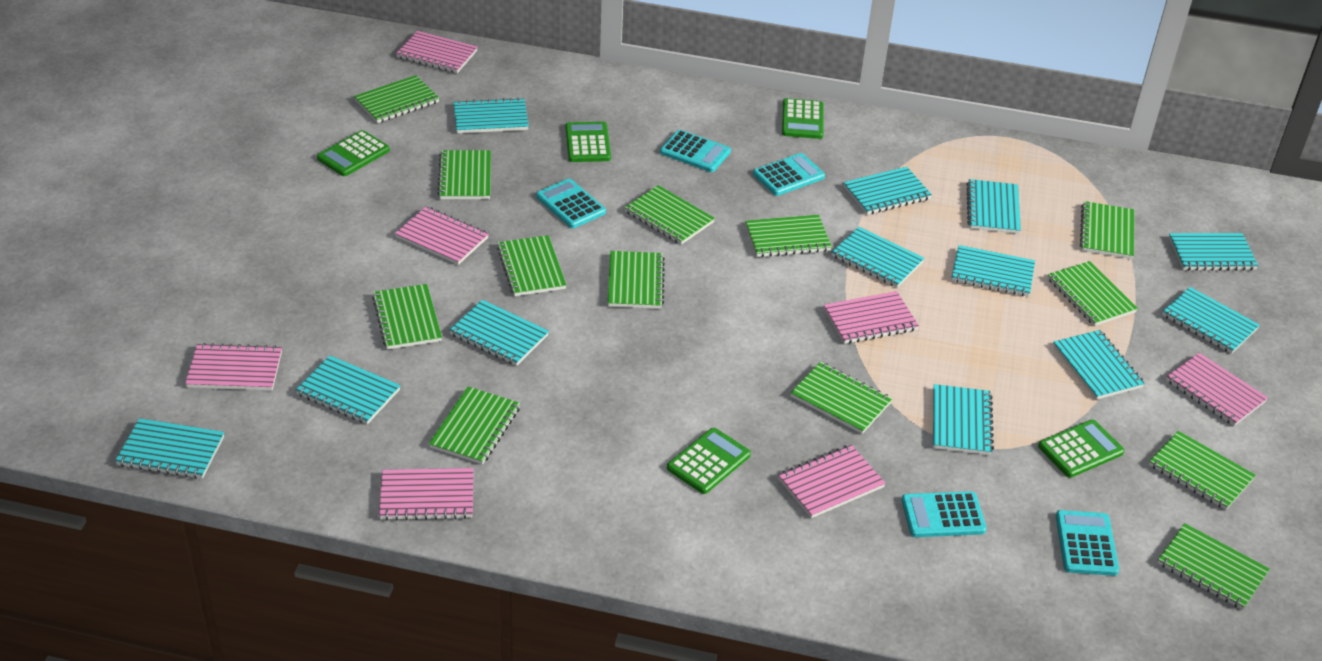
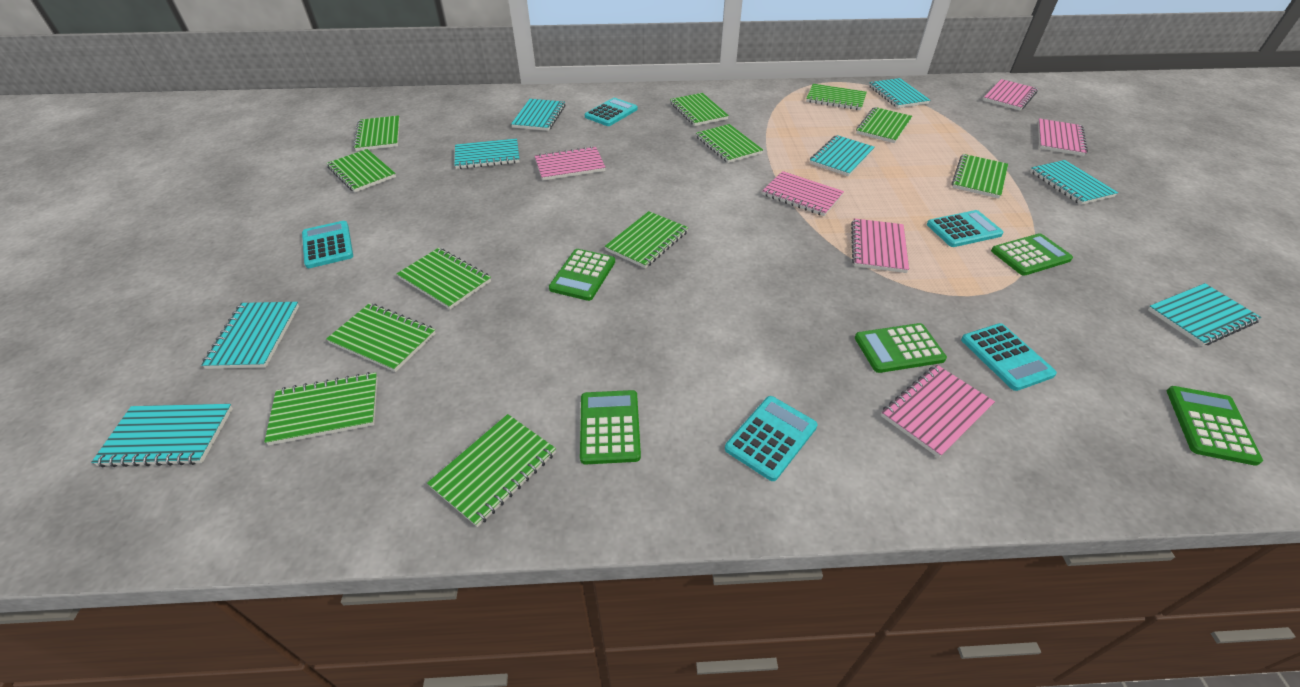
green notebook: [354,75,439,123] [372,284,442,350] [429,387,520,465] [437,150,491,199] [497,235,566,296] [608,251,665,309] [625,185,715,245] [745,215,832,257] [790,362,892,434] [1048,261,1138,326] [1080,201,1134,259] [1149,431,1256,510] [1157,523,1270,610] = 13 -> [264,372,378,445] [326,149,396,192] [326,303,436,372] [353,115,400,151] [397,248,491,310] [427,414,556,527] [605,211,688,268] [670,93,729,126] [696,124,763,163] [806,84,867,110] [856,107,912,143] [952,154,1008,199] = 12
pink notebook: [185,343,282,391] [379,468,474,520] [395,206,489,265] [396,31,478,73] [778,445,886,518] [824,291,919,344] [1166,353,1268,426] = 7 -> [535,146,606,181] [762,171,844,216] [851,218,909,273] [881,365,995,458] [983,79,1038,110] [1038,118,1088,156] = 6
turquoise notebook: [115,418,224,479] [295,355,401,424] [449,300,549,366] [453,97,529,133] [832,227,925,288] [843,167,932,215] [933,384,994,455] [951,245,1035,297] [967,179,1021,234] [1053,330,1145,400] [1162,287,1260,354] [1169,233,1258,270] = 12 -> [91,404,233,467] [201,302,299,369] [455,139,519,169] [511,99,565,131] [810,135,875,176] [869,78,930,108] [1030,160,1118,205] [1148,283,1261,346] = 8

